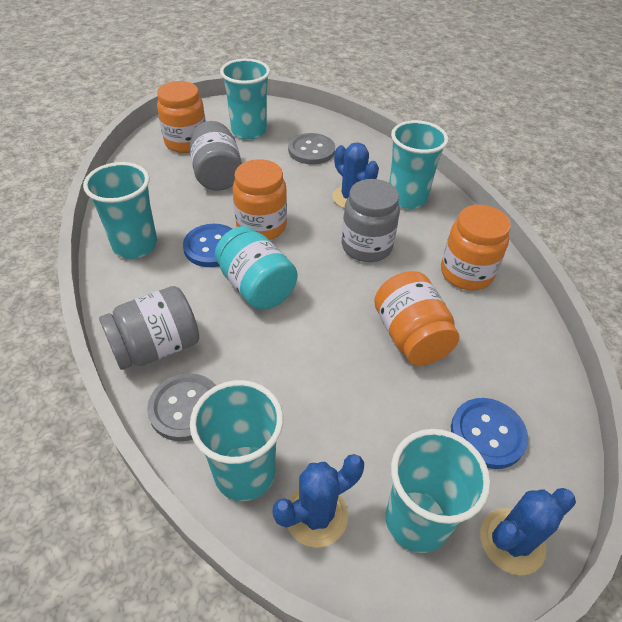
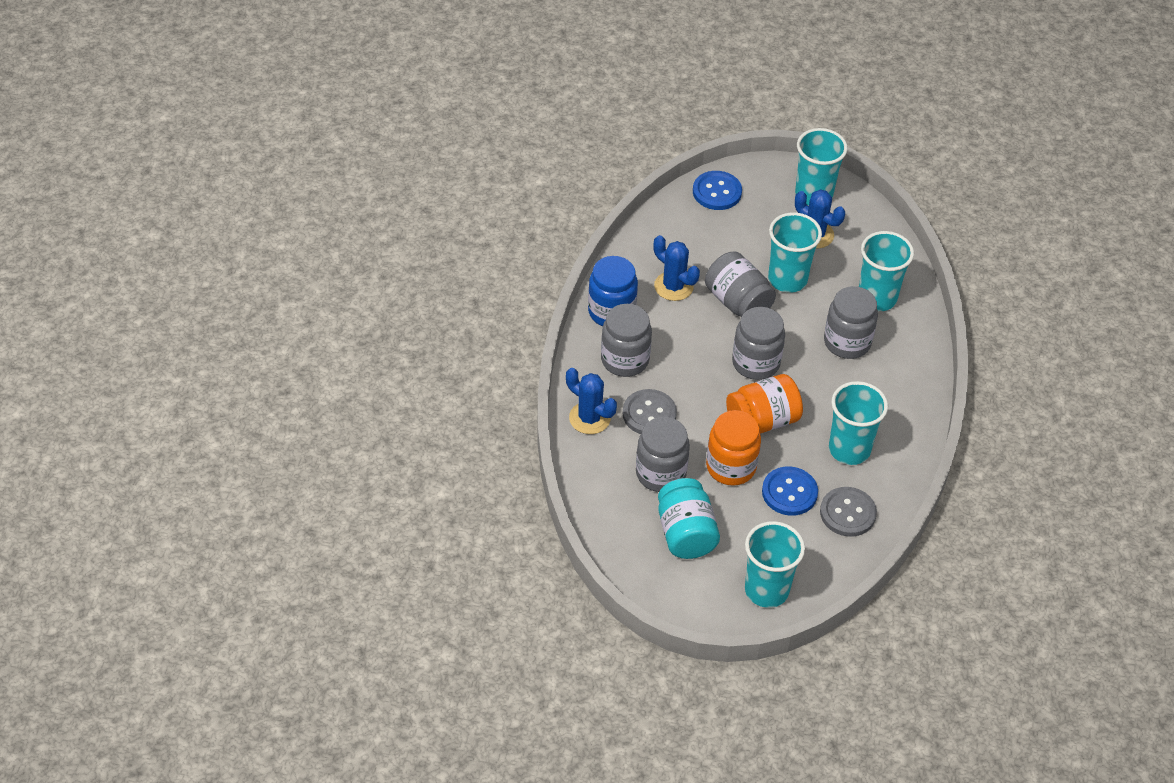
blue jar: none = 0 -> [588,256,638,326] = 1
grey jar: [99,286,199,370] [190,121,242,191] [342,179,400,262] = 3 -> [601,304,652,377] [636,417,690,492] [705,251,776,317] [732,307,785,380] [824,286,878,359] = 5
orange jar: [157,81,206,153] [233,159,287,240] [374,271,459,366] [441,205,511,291] = 4 -> [706,410,761,486] [726,374,803,434] = 2

